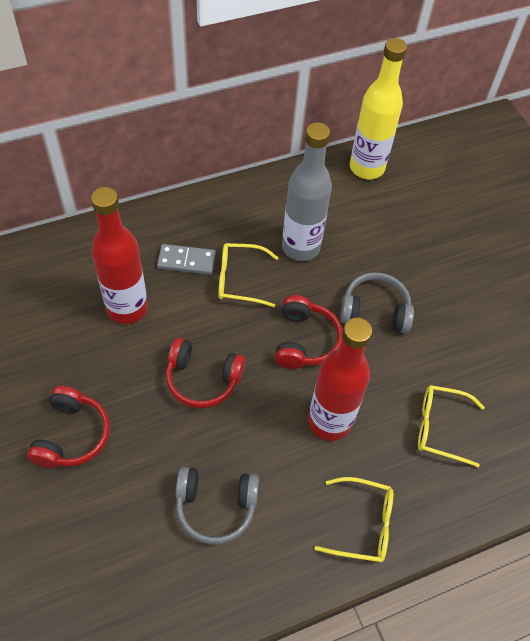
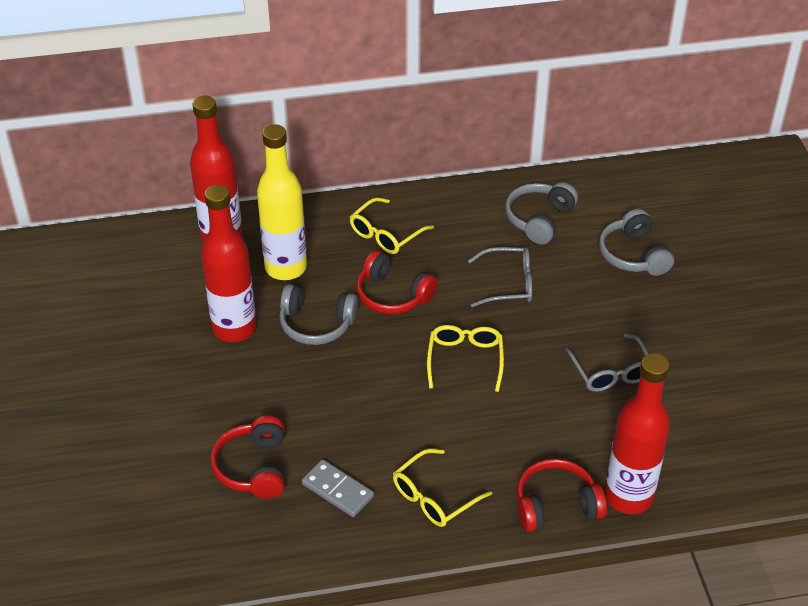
grey bottle: [282,122,332,261] = 1 -> none = 0
grey glasses: none = 0 -> [468,247,532,307] [564,333,648,392] = 2
grey headphones: [176,467,259,545] [340,272,414,334] = 2 -> [279,284,358,345] [505,182,578,245] [599,209,674,276] = 3
red bottle: [91,187,148,324] [308,318,372,441] = 2 -> [190,96,243,243] [201,185,256,342] [605,353,670,514] = 3

